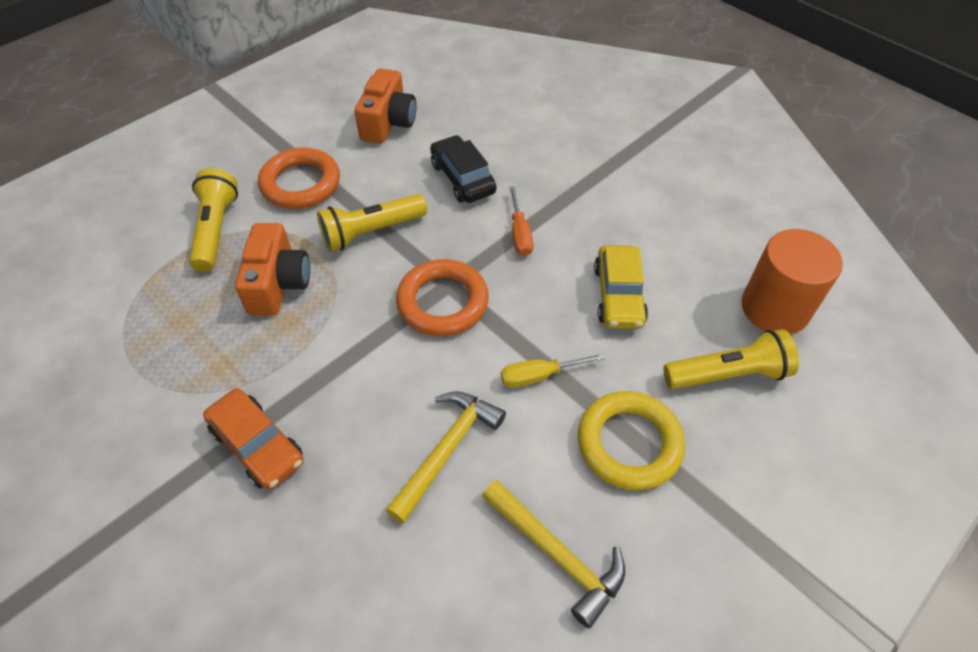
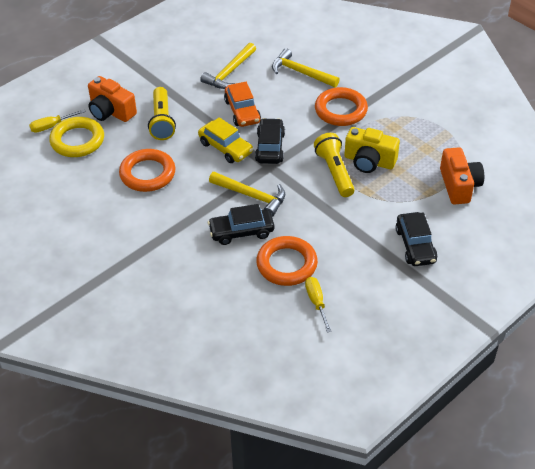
black car: [430,135,496,203] = 1 -> [208,204,274,245] [255,118,285,164] [395,212,437,266] = 3
orange cylinder: [741,229,843,334] = 1 -> none = 0
orange ring: [258,148,340,209] [396,259,489,336] = 2 -> [119,149,176,192] [256,236,318,286] [315,87,368,126] = 3
orange screwdriver: [509,186,533,256] = 1 -> none = 0
yellow camera: none = 0 -> [344,127,400,173] = 1
yellow flashlight: [189,168,238,272] [317,194,427,252] [663,329,799,389] = 3 -> [148,87,176,140] [314,133,355,197] = 2
yellow hammer: [386,391,506,524] [482,480,625,629] = 2 -> [200,43,256,89] [209,172,285,217] [272,48,340,87] = 3
yellow screwdriver: [501,353,605,388] = 1 -> [29,109,86,133] [305,277,332,332] = 2

